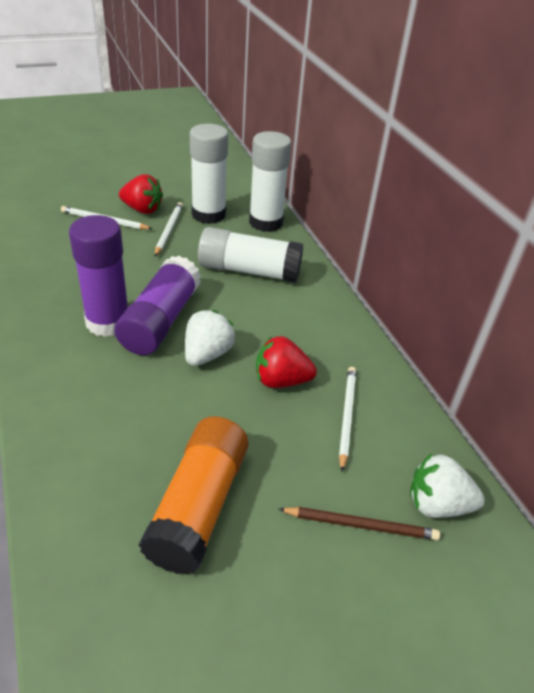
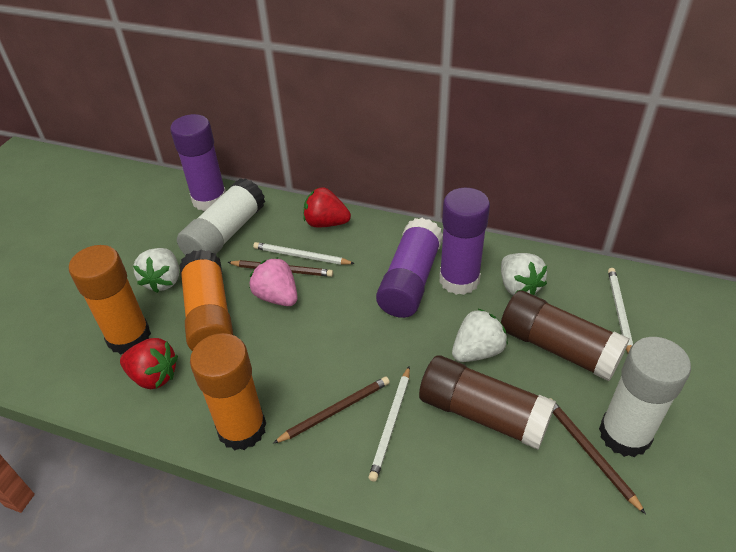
brown glue stick: none = 0 -> [419,355,556,450] [501,290,630,381] = 2
brown pencil: [279,507,440,540] = 1 -> [227,260,333,277] [273,377,390,444] [549,398,646,514] = 3
orange glue stick: [139,416,248,575] = 1 -> [69,245,151,355] [179,249,233,351] [190,333,266,450] = 3
pink strawberry: none = 0 -> [250,257,298,306] = 1
purple glue stick: [69,215,128,337] [115,256,201,355] = 2 -> [170,114,226,211] [376,218,443,318] [439,188,490,295] = 3
white glue stick: [190,124,228,224] [198,227,303,283] [249,131,292,232] = 3 -> [177,178,265,255] [599,337,691,457] = 2
white strawberry: [185,310,235,366] [410,453,485,518] = 2 -> [133,248,179,293] [452,308,508,362] [501,253,547,295] = 3

